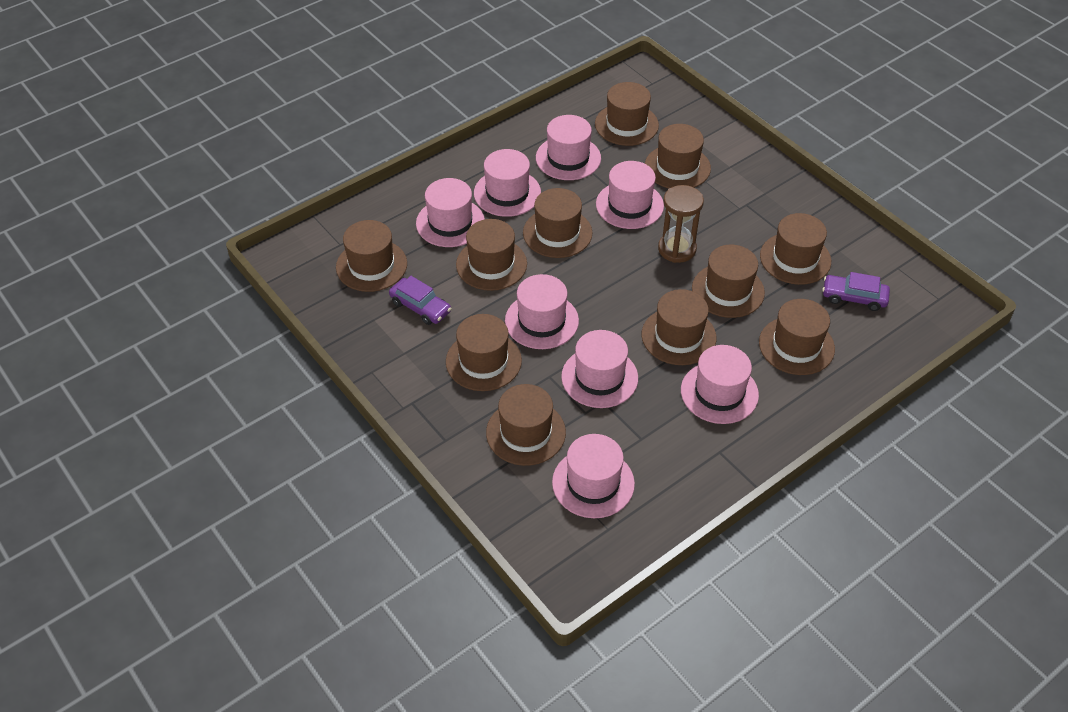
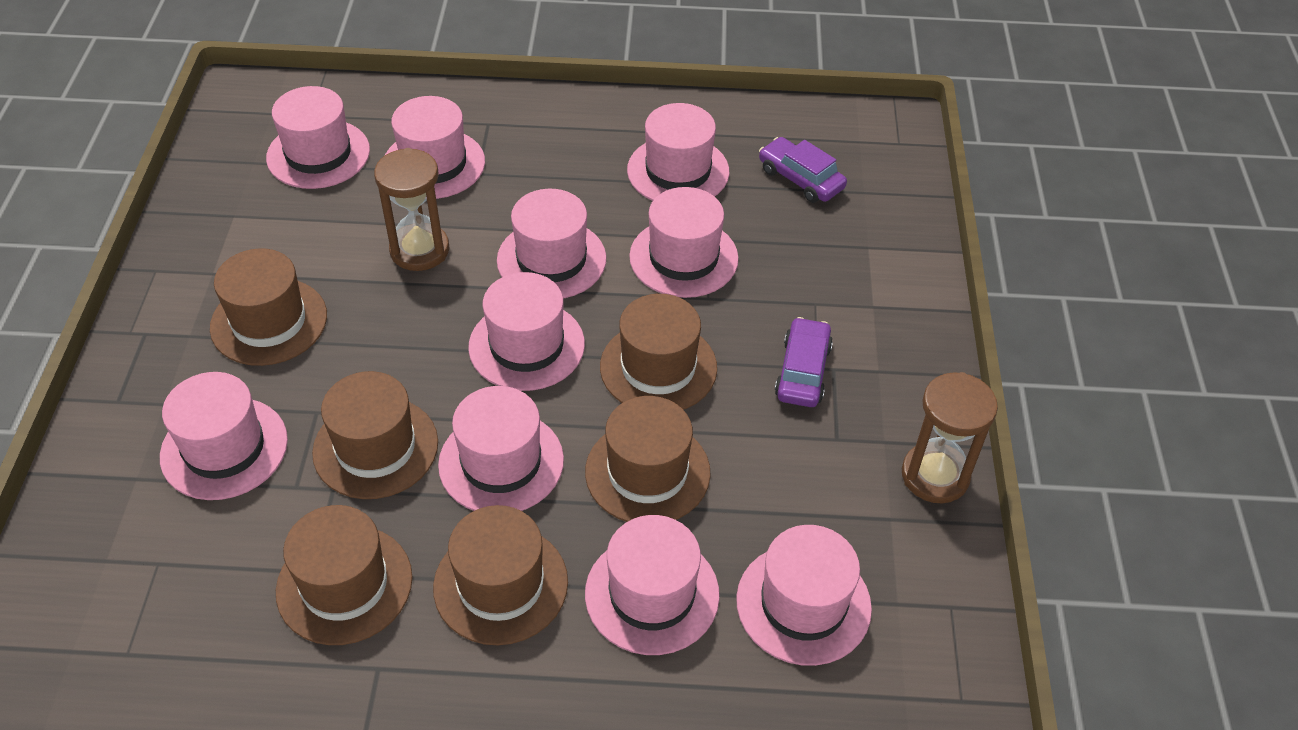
brown hat: [336,220,407,292] [446,314,522,391] [456,219,527,291] [486,384,566,466] [523,188,592,258] [595,82,659,146] [642,289,717,365] [645,124,711,189] [692,245,765,318] [759,299,835,375] [760,213,831,285] = 11 -> [210,248,327,366] [276,505,413,645] [312,371,438,499] [433,505,568,645] [585,396,711,522] [600,294,717,410] = 6
brown hourglass: [658,185,704,263] = 1 -> [374,148,449,271] [902,372,998,503] = 2
pink hat: [416,178,485,247] [474,149,541,217] [505,274,579,349] [536,115,601,180] [552,434,635,518] [561,330,638,408] [596,161,664,229] [681,345,759,424] = 8 -> [160,372,288,500] [266,86,370,189] [385,96,485,199] [438,386,564,511] [468,272,585,391] [497,189,607,299] [585,515,720,655] [627,103,730,201] [629,187,739,298] [736,525,872,666] = 10

